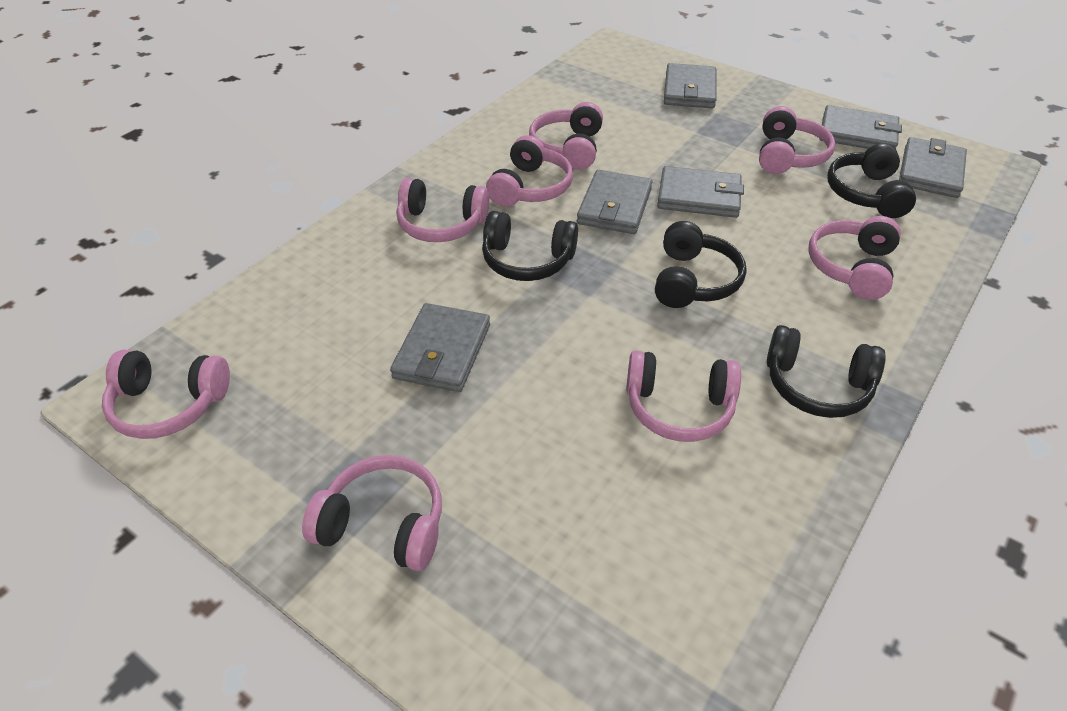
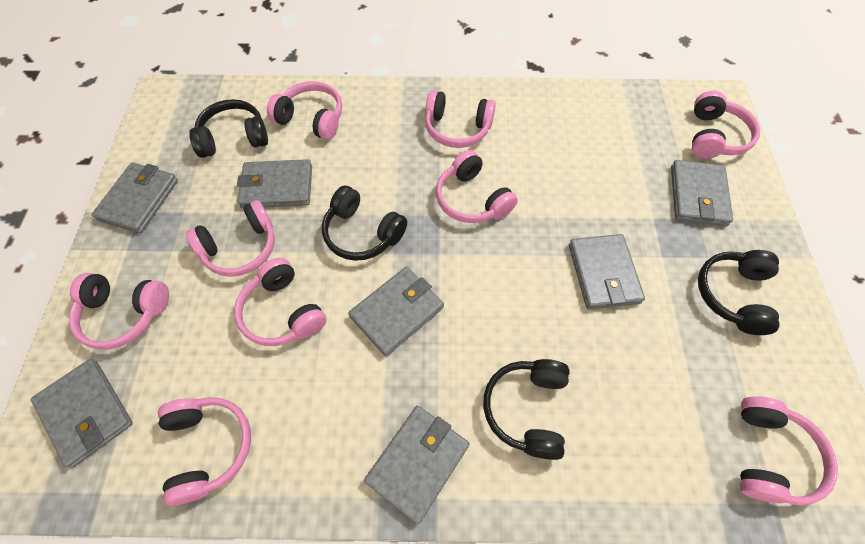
grey wallet: [390,303,490,392] [577,170,653,234] [657,166,744,218] [664,63,716,108] [820,105,902,149] [899,137,967,198] = 6 -> [31,359,133,468] [92,163,178,234] [237,159,312,208] [348,266,444,356] [364,406,470,524] [569,234,645,309] [671,160,733,226] = 7
pink headphones: [102,350,230,439] [302,455,442,571] [397,178,489,242] [486,135,573,207] [529,102,603,170] [626,350,741,442] [759,106,835,174] [808,216,901,300] = 8 -> [69,273,169,349] [158,397,251,506] [186,200,275,277] [234,258,326,346] [267,81,342,140] [425,90,496,148] [436,150,518,223] [692,91,760,159] [740,396,838,505] = 9

